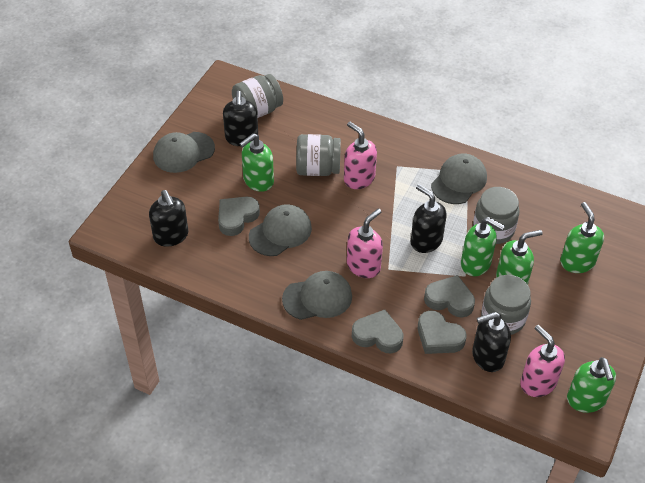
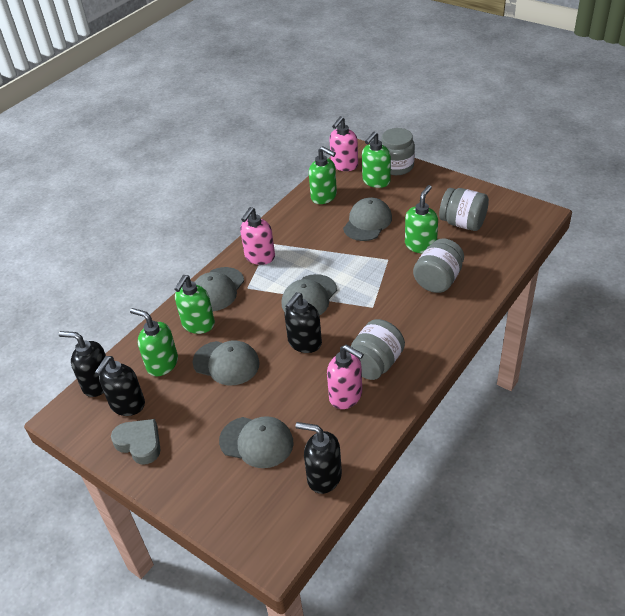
grey cap: [153,132,215,173] [249,204,312,256] [282,271,352,320] [431,153,487,204] = 4 -> [192,340,260,386] [195,267,244,311] [219,416,294,468] [282,274,337,316] [343,198,392,241] = 5
grey heart: [218,197,260,236] [352,310,404,353] [418,310,466,354] [424,275,475,317] = 4 -> [111,419,161,465] = 1

